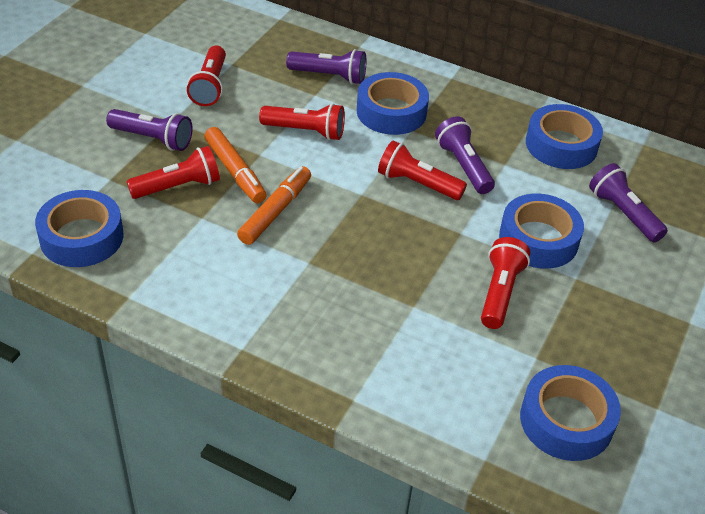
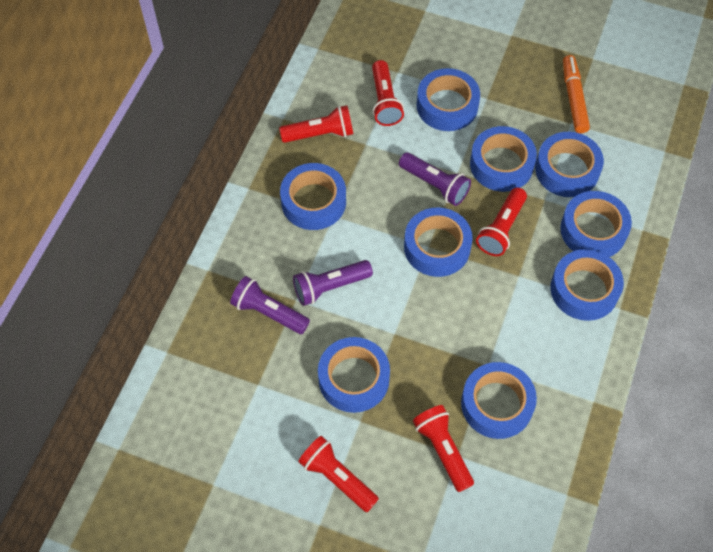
blue tape: [35,190,124,267] [357,72,429,135] [499,194,584,269] [520,365,621,461] [526,104,603,169] = 5 -> [280,163,346,230] [318,337,390,413] [404,207,473,277] [416,68,480,131] [461,362,537,439] [470,126,537,192] [535,132,604,197] [550,249,624,321] [560,191,632,257] = 9
orange marker: [204,127,267,204] [237,166,311,245] = 2 -> [563,55,590,133] = 1
purple flashlight: [106,109,193,151] [286,49,366,84] [435,116,495,194] [589,163,668,243] = 4 -> [230,276,310,334] [293,260,373,306] [399,152,471,206] = 3

